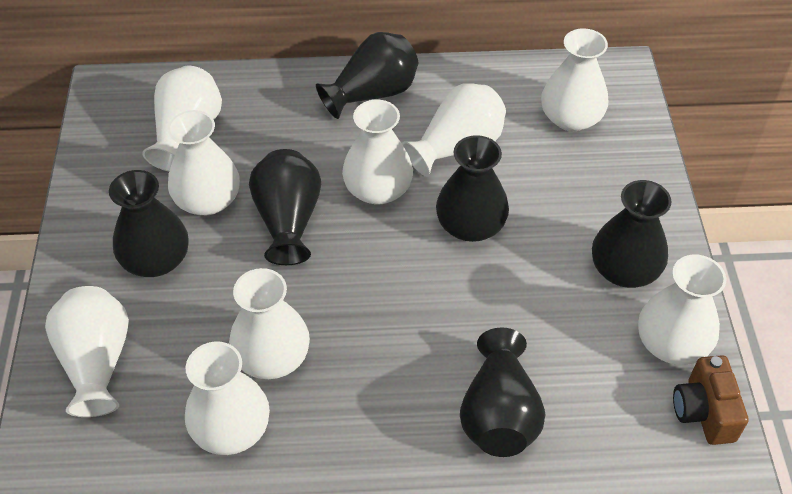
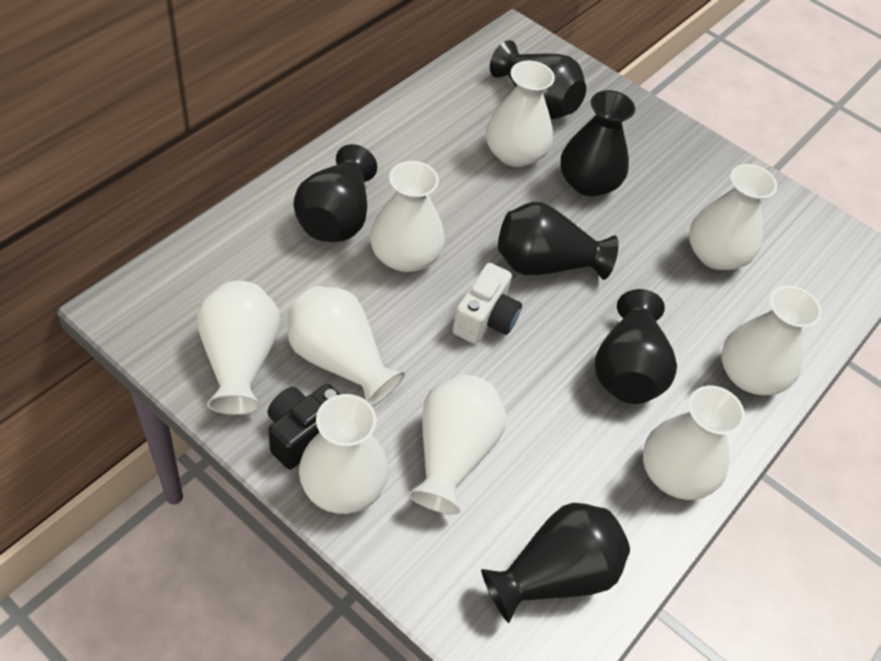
black camera: none = 0 -> [267,384,340,469] = 1
brown camera: [673,355,749,445] = 1 -> none = 0
white camera: none = 0 -> [453,263,522,344] = 1

